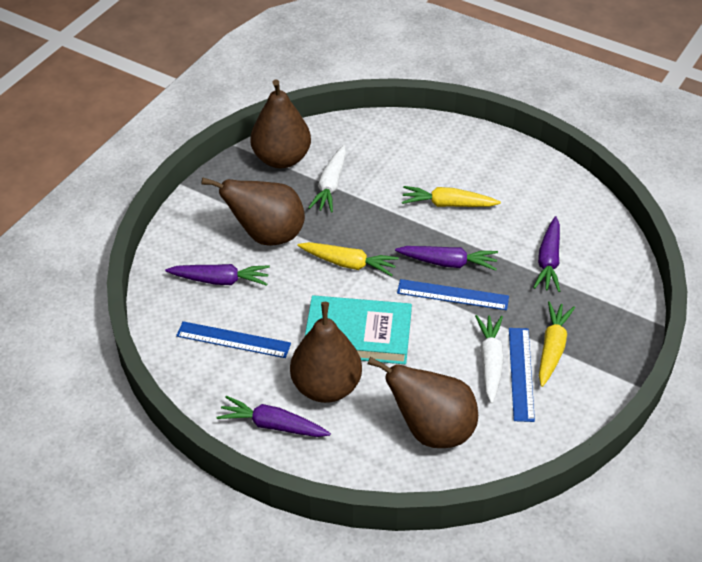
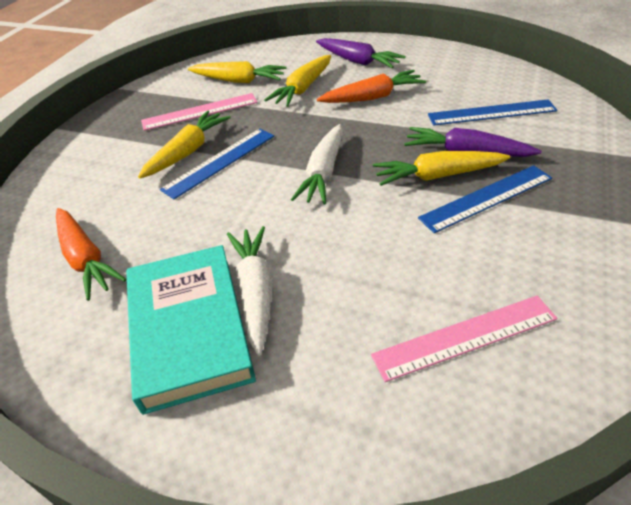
brown pear: [201,177,305,246] [250,79,311,168] [290,302,362,403] [368,357,478,448] = 4 -> none = 0
orange carrot: none = 0 -> [56,208,126,301] [317,70,426,103] = 2
pink ruler: none = 0 -> [141,93,258,131] [371,296,558,382] = 2
purple carrot: [165,264,270,286] [216,396,331,437] [395,246,498,271] [533,216,560,292] = 4 -> [316,38,406,68] [404,127,542,157] = 2
yellow carrot: [298,242,399,276] [402,186,501,207] [539,301,575,387] = 3 -> [138,110,231,178] [188,61,287,83] [264,55,331,107] [373,151,510,186] = 4

